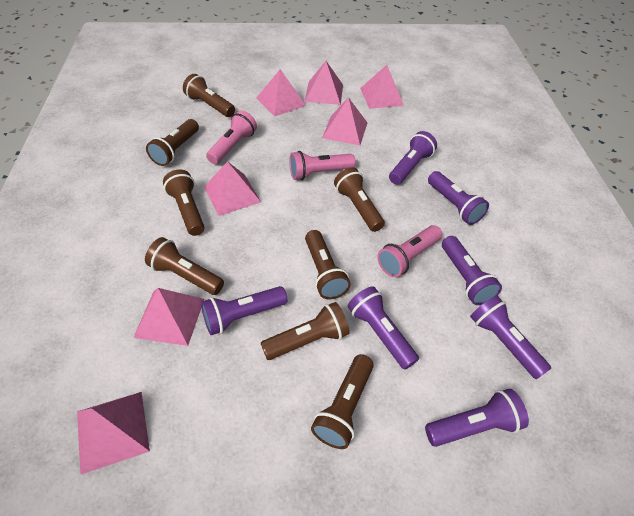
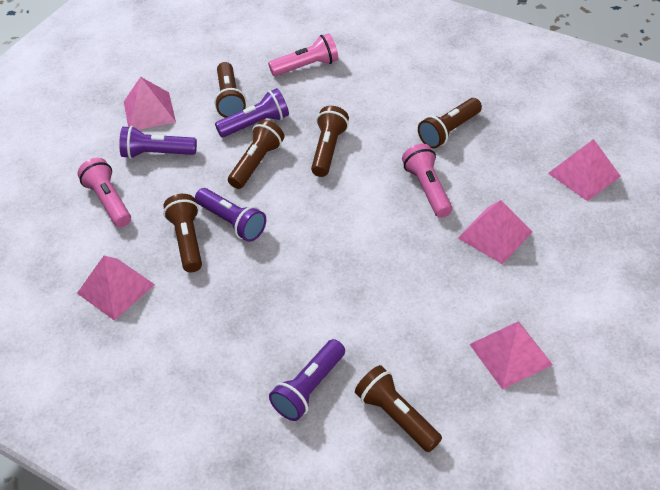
brown flashlight: [145,237,224,295] [146,119,199,166] [163,169,205,236] [183,74,235,117] [261,302,350,360] [305,230,351,299] [311,354,374,449] [334,168,385,232] = 8 -> [163,194,202,273] [214,62,246,118] [228,120,284,189] [311,106,349,177] [355,365,442,452] [418,98,482,149] = 6
pink pyramid: [77,392,150,475] [133,288,204,346] [204,161,261,216] [257,69,306,117] [305,61,343,105] [322,97,368,146] [360,65,404,109] = 7 -> [77,256,155,321] [124,77,176,130] [458,200,532,264] [469,321,553,390] [548,139,621,201] = 5
purple flashlight: [201,286,287,335] [348,286,419,370] [389,131,437,185] [425,389,529,447] [428,171,489,225] [442,236,502,305] [470,295,551,379] = 7 -> [119,126,197,159] [195,188,266,242] [215,88,289,137] [269,339,345,421] = 4

